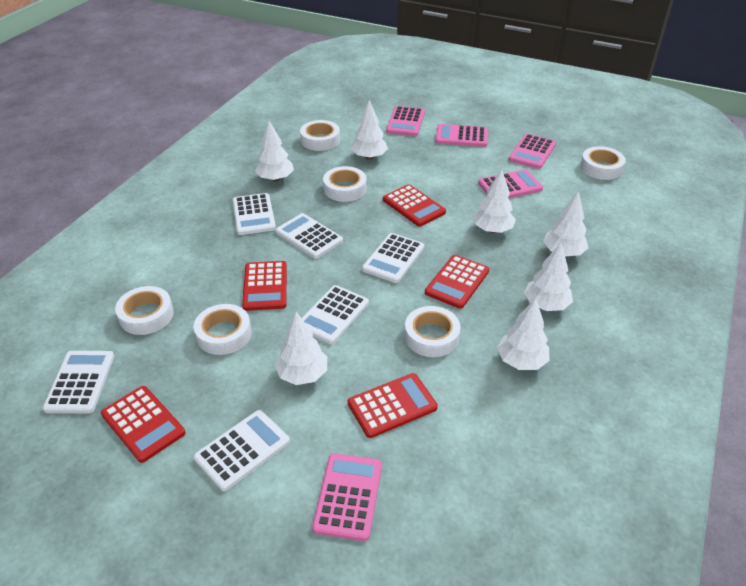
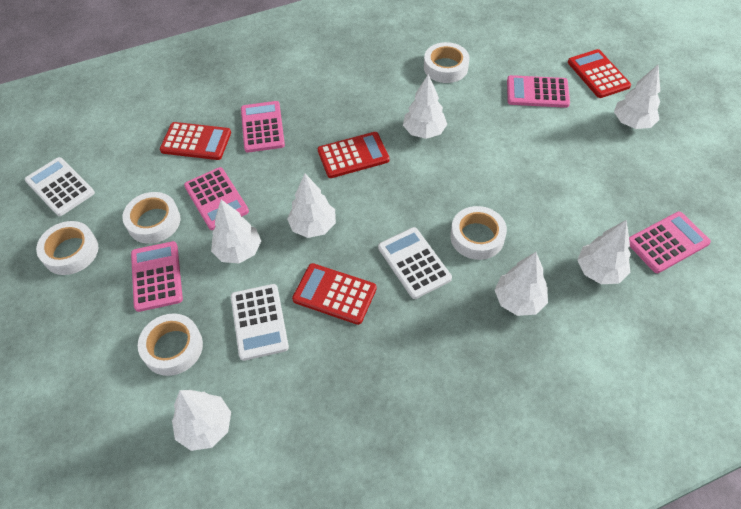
red calculator: [101,386,185,463] [242,261,287,311] [348,373,438,438] [383,184,446,227] [425,255,489,309] = 5 -> [160,122,231,160] [292,263,377,325] [318,132,390,178] [568,49,631,98] = 4
white calculator: [43,351,114,413] [194,410,290,491] [233,193,276,235] [275,213,343,259] [302,285,369,344] [362,233,424,283] = 6 -> [25,157,95,216] [231,284,289,361] [378,227,452,299] = 3
white tape: [115,286,174,335] [194,304,251,355] [300,120,340,151] [323,166,367,202] [404,306,461,357] [580,146,626,180] = 6 -> [36,221,98,275] [122,192,180,244] [138,313,203,376] [424,42,469,83] [450,206,507,260] = 5

